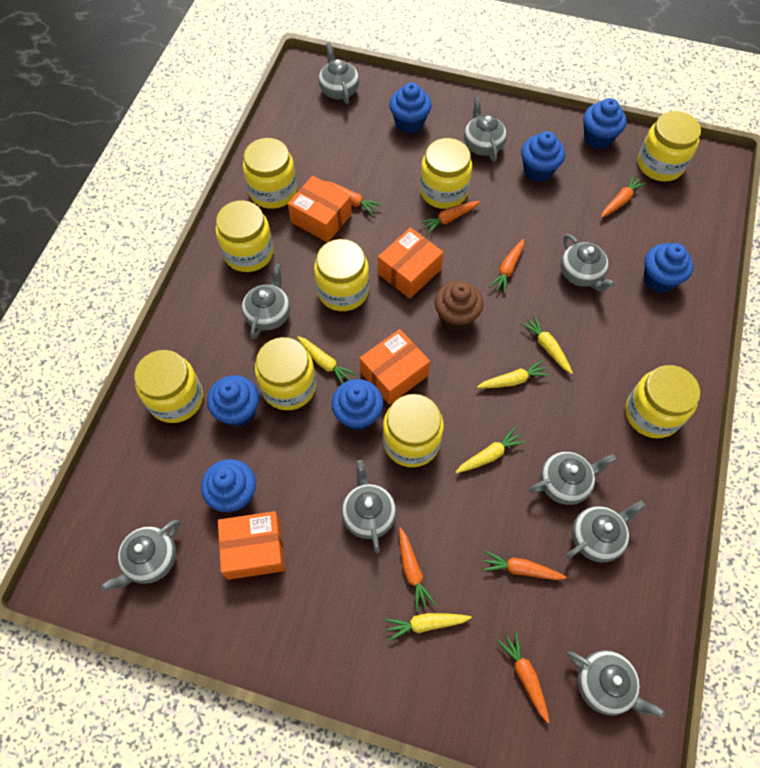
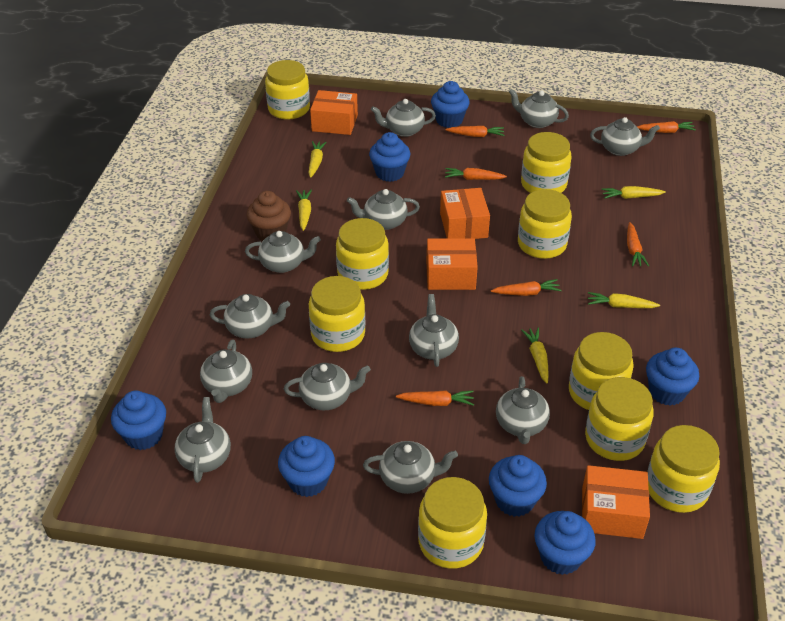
grey teapot: [101,520,180,591] [242,263,290,339] [318,43,359,104] [342,460,397,553] [464,96,507,161] [529,452,616,505] [560,234,615,292] [566,501,645,562] [567,650,665,718] = 9 -> [175,397,231,483] [200,340,252,403] [210,294,290,339] [245,231,321,273] [284,363,371,410] [347,189,420,230] [363,441,458,494] [371,99,436,137] [409,294,459,367] [496,376,550,444] [509,89,569,128] [590,117,660,156] = 12
orange carrot: [324,181,382,216] [399,527,436,611] [419,201,480,234] [482,551,567,580] [489,239,524,294] [497,631,550,723] [601,174,647,218] = 7 -> [396,390,474,406] [445,126,504,137] [445,168,507,180] [491,279,562,296] [627,222,649,266] [637,121,696,133] = 6

